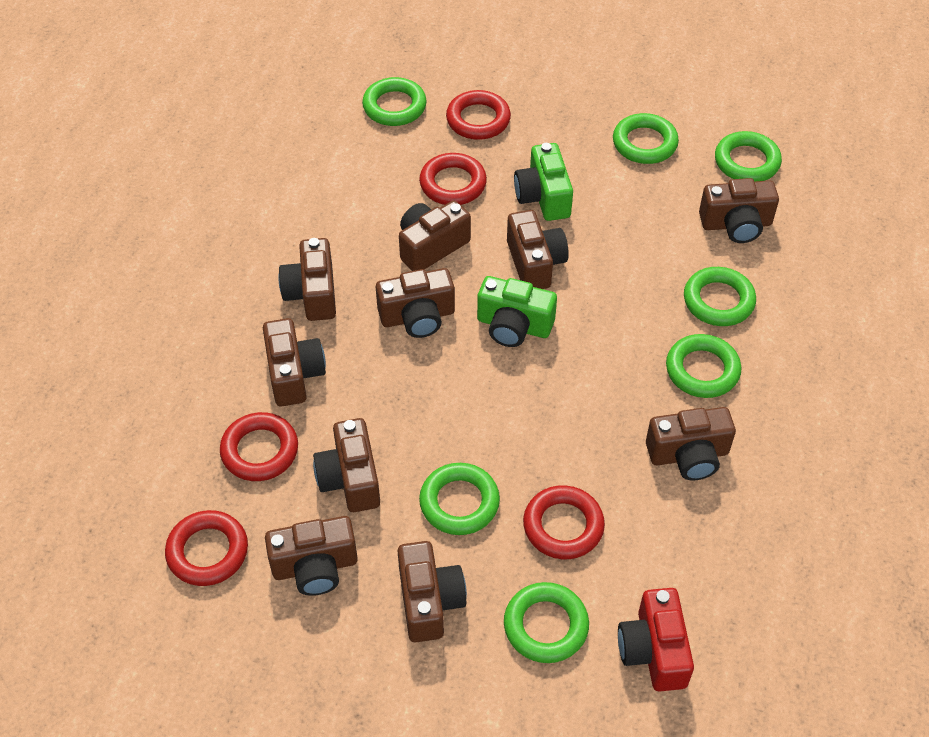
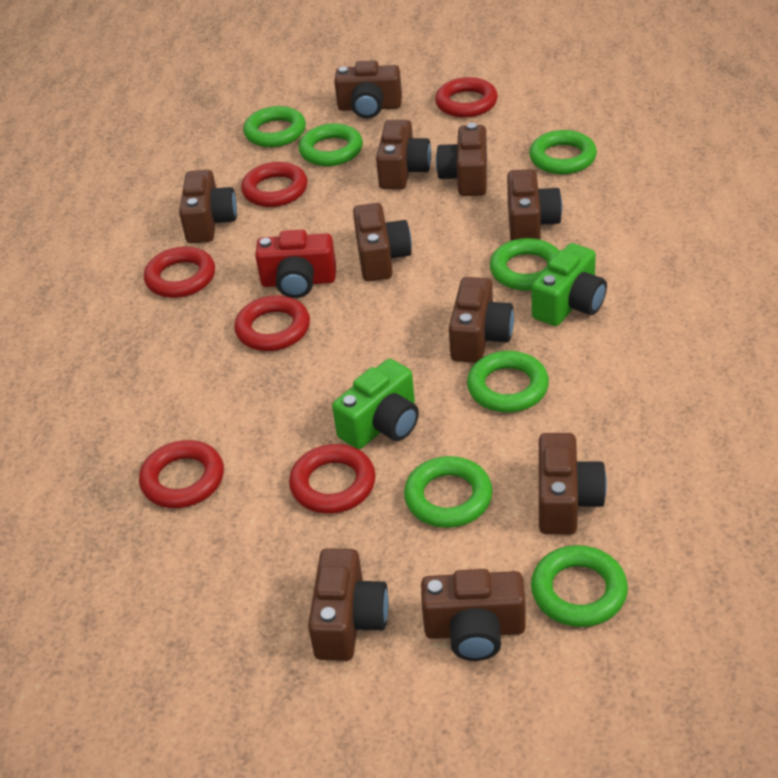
red ring: [165,510,248,586] [220,412,298,481] [419,153,487,205] [446,90,511,140] [523,485,605,559] = 5 -> [139,440,224,508] [144,247,215,298] [234,295,310,351] [241,162,308,207] [289,444,376,514] [435,77,498,118] = 6

